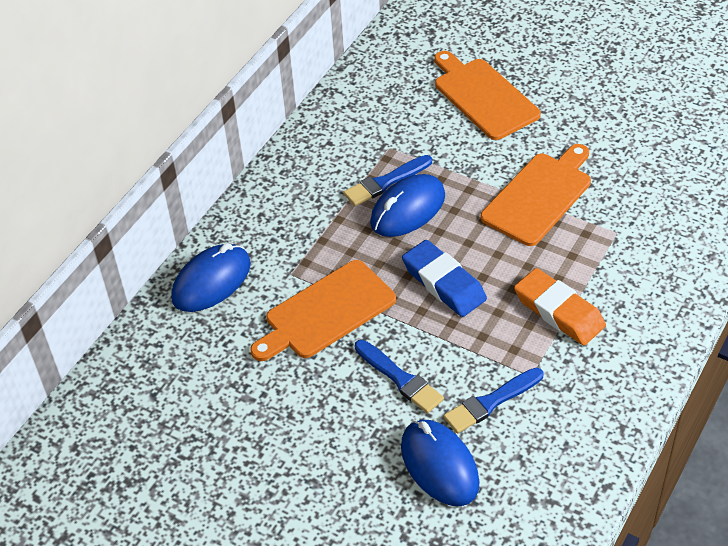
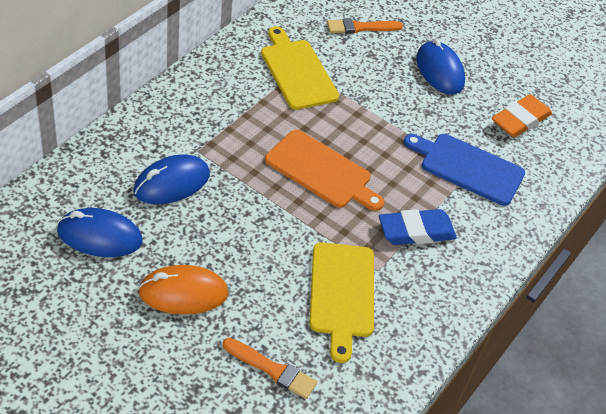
blue brush: [343,155,432,206] [355,340,444,413] [443,368,543,434] = 3 -> none = 0
blue cutting board: none = 0 -> [404,134,525,206] = 1
orange brush: none = 0 -> [223,338,317,399] [327,18,403,34] = 2
orange cutting board: [250,260,396,361] [434,51,541,140] [481,144,591,246] = 3 -> [265,130,384,211] = 1
orange mouse: none = 0 -> [138,265,229,315] = 1
yellow cutting board: none = 0 -> [261,26,339,110] [309,242,374,363] = 2

